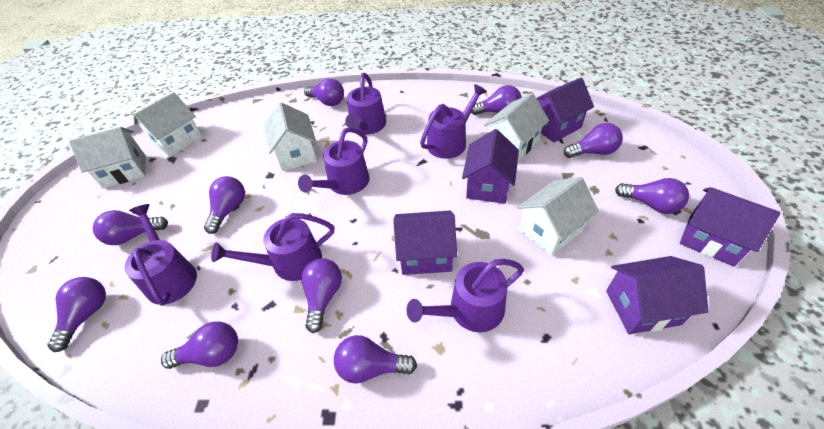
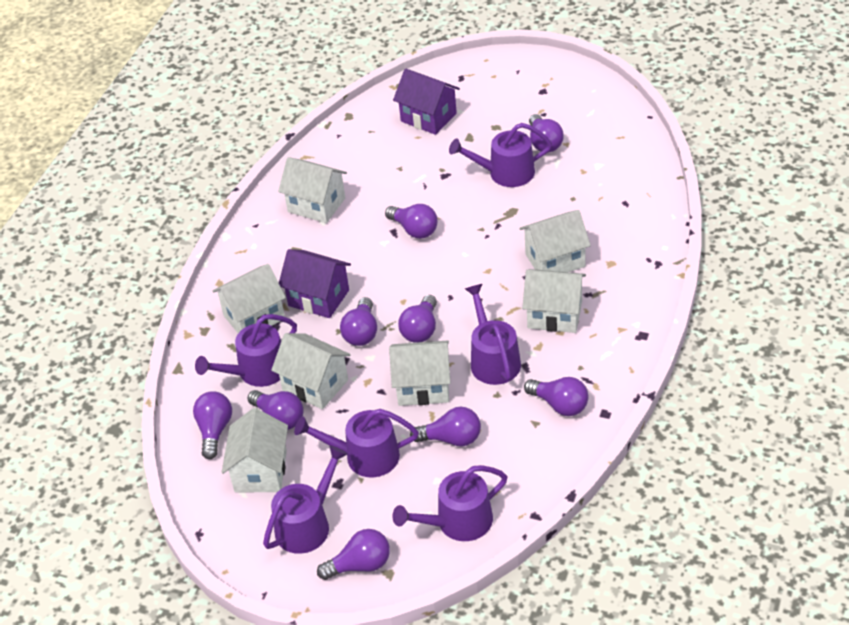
purple house: [393,211,457,275] [462,129,519,204] [536,78,594,142] [606,256,709,334] [680,187,780,267] = 5 -> [279,249,351,318] [393,69,460,135] = 2
purple light bulb: [47,277,106,352] [93,210,168,245] [161,321,238,369] [204,176,245,234] [301,258,342,333] [304,78,344,106] [334,335,417,384] [471,85,522,115] [564,123,623,158] [615,178,689,214] = 10 -> [193,391,232,459] [247,390,304,430] [317,529,390,580] [340,297,377,346] [385,204,438,239] [398,295,437,343] [410,407,481,447] [524,377,588,416] [529,114,564,153] = 9
white house: [69,127,145,188] [133,92,202,157] [264,102,317,171] [484,93,549,161] [517,177,599,256] = 5 -> [213,264,286,333] [222,408,288,492] [271,333,351,409] [278,157,347,223] [389,340,451,406] [520,210,591,272] [522,269,586,333] = 7

